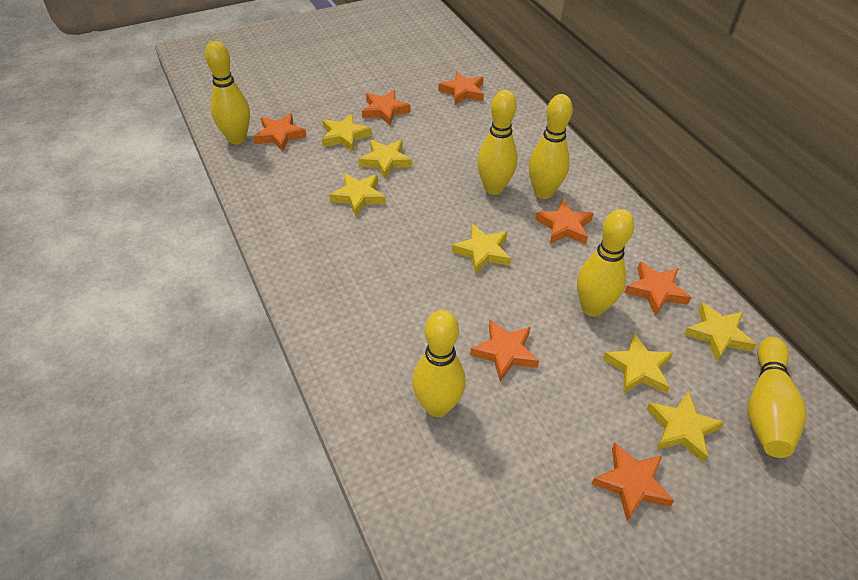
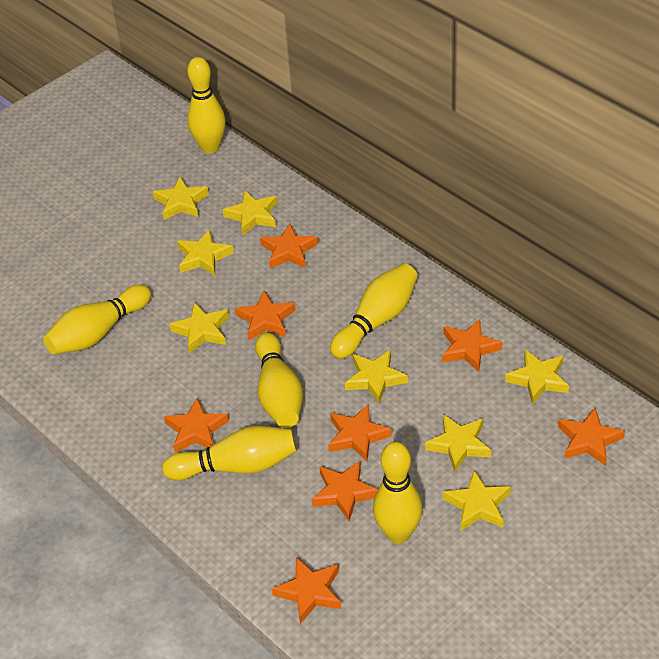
orange star: [253,113,306,152] [362,90,411,125] [438,71,484,105] [470,320,539,382] [535,199,594,244] [592,443,674,522] [624,261,692,316] = 7 -> [164,398,229,453] [235,291,296,341] [260,223,318,269] [272,557,342,624] [312,461,378,521] [328,404,392,462] [442,319,502,372] [558,408,625,466] = 8
yellow star: [322,114,372,152] [329,173,386,217] [358,140,412,179] [452,224,511,274] [603,333,673,394] [647,391,725,463] [684,302,757,361] = 7 -> [153,176,209,220] [169,302,229,353] [177,229,234,276] [223,190,277,236] [345,350,408,404] [425,414,491,472] [443,470,511,530] [505,350,569,404] = 8

